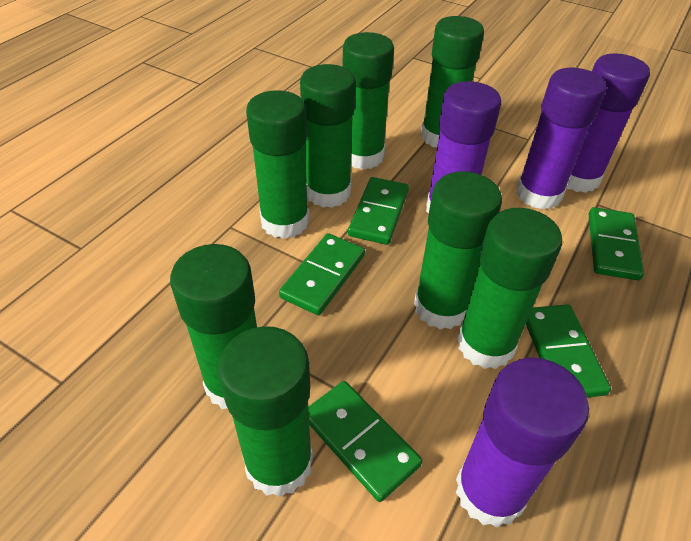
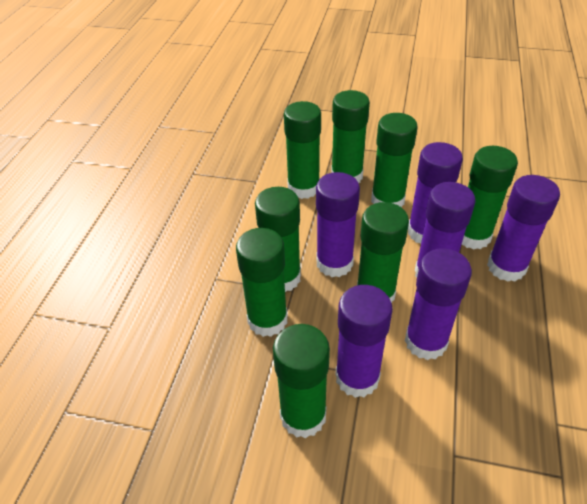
green domino: [279,233,365,315] [308,381,422,502] [348,177,409,245] [526,304,611,397] [589,207,644,280] = 5 -> none = 0
purple glue stick: [426,81,501,213] [456,357,589,528] [516,68,606,210] [566,53,650,193] = 4 -> [316,172,360,277] [335,285,393,398] [405,248,472,360] [408,142,463,244] [415,182,476,277] [487,175,560,282] = 6

